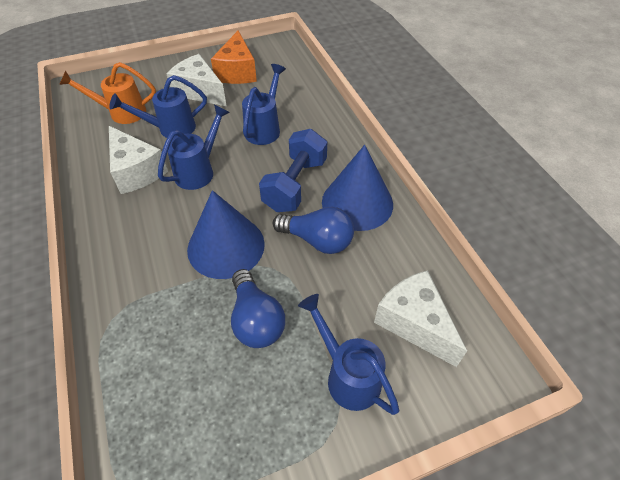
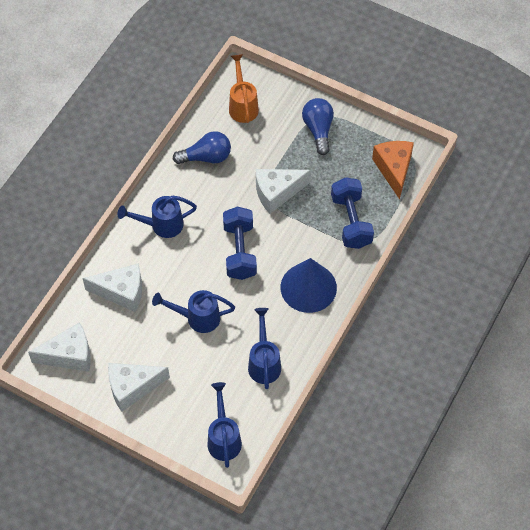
blue cone: [187,190,265,279] [322,145,393,231] = 2 -> [281,258,337,313] = 1
blue dumbbell: [259,129,327,212] = 1 -> [223,207,257,280] [331,177,374,249] = 2
white cheese: [109,126,168,194] [166,54,227,106] [374,270,467,367] = 3 -> [28,322,91,372] [83,263,142,312] [108,363,170,412] [256,169,311,214] = 4

